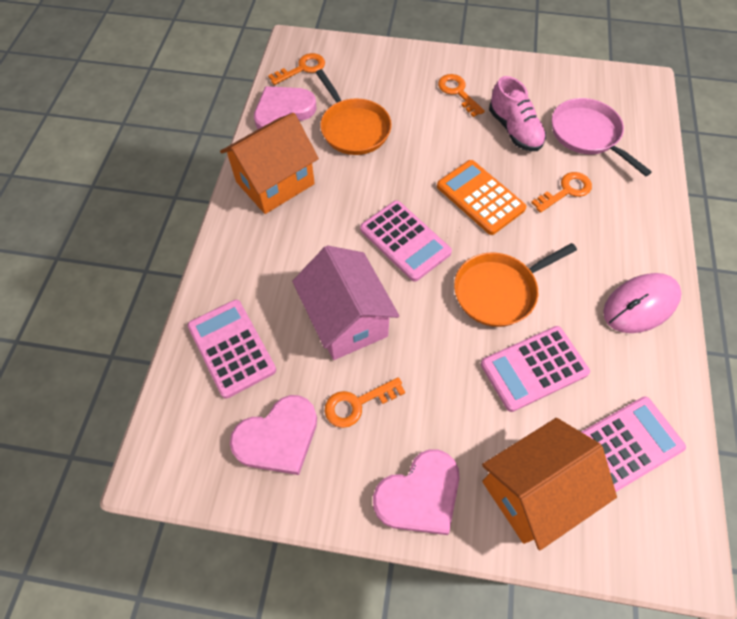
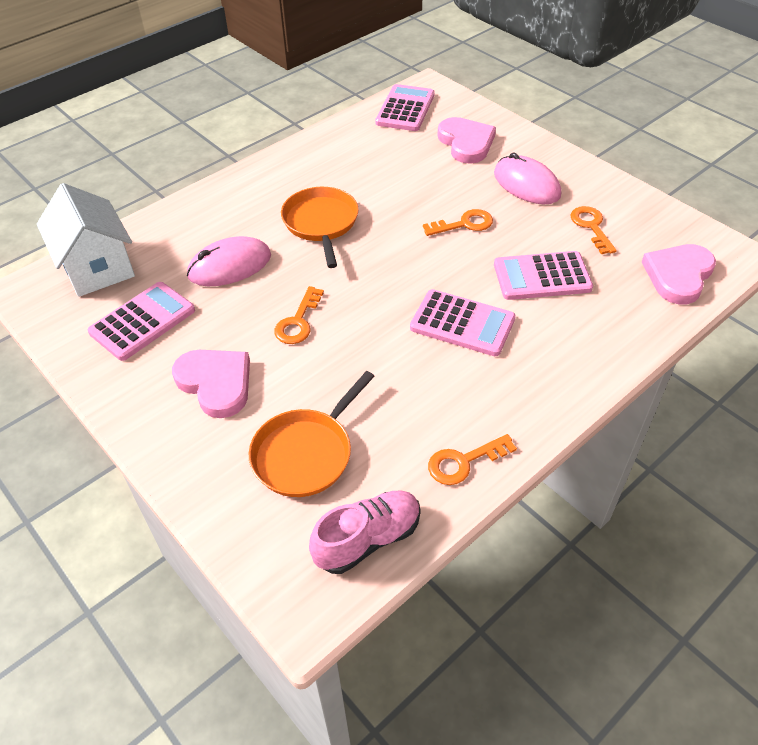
orange calculator: [437,160,526,235] = 1 -> none = 0
orange house: [220,113,319,214] [482,418,617,550] = 2 -> none = 0
pink house: [292,246,399,360] = 1 -> none = 0
pink mouse: [603,273,682,333] = 1 -> [187,236,271,286] [494,153,561,204] = 2
pink pan: [552,98,652,176] = 1 -> none = 0
white house: none = 0 -> [37,183,135,297] = 1

